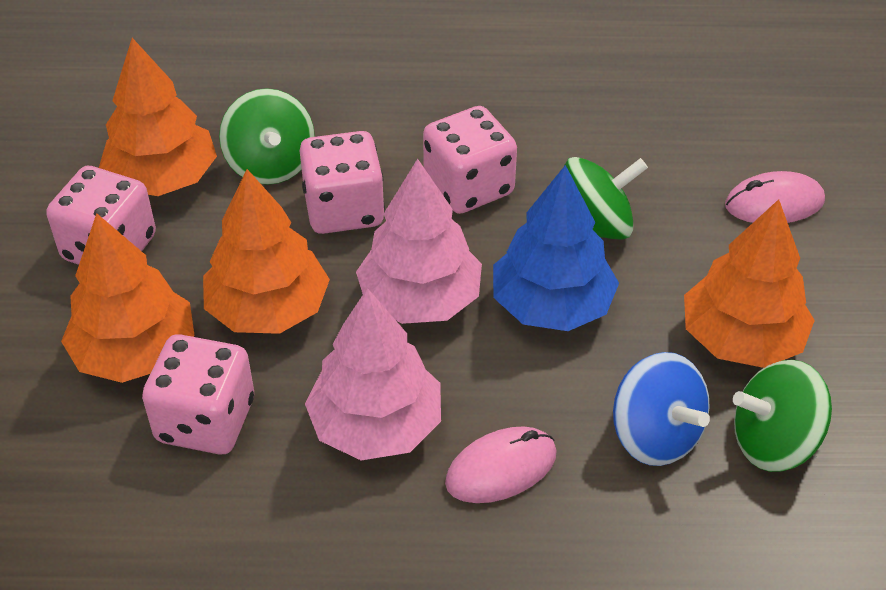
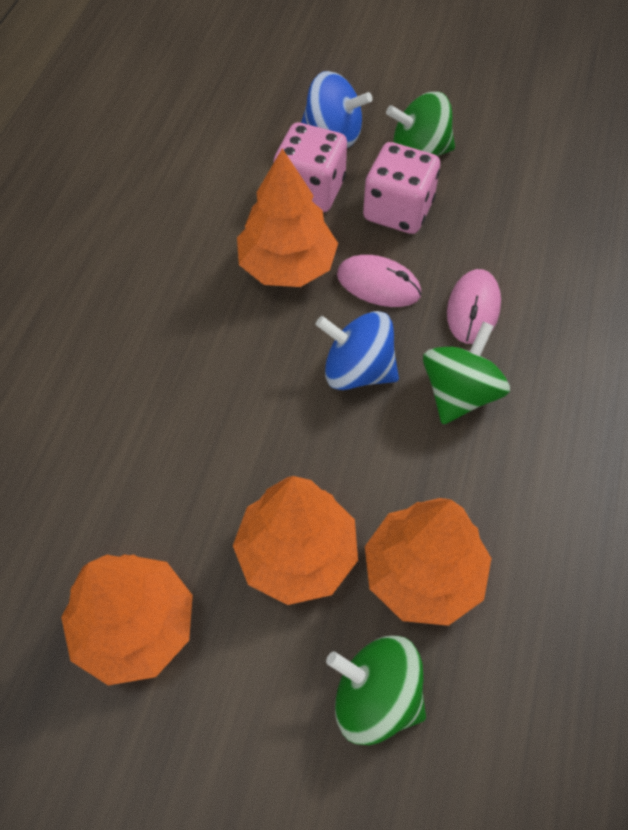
blue spinning top: [613,352,710,466] = 1 -> [301,71,372,148] [315,311,399,390] = 2
blue tree: [493,165,619,331] = 1 -> none = 0
pink dice: [46,166,156,265] [142,334,254,455] [299,131,385,234] [423,106,517,214] = 4 -> [273,123,347,212] [363,142,440,234] = 2
pink tree: [305,288,441,460] [356,159,482,324] = 2 -> none = 0

